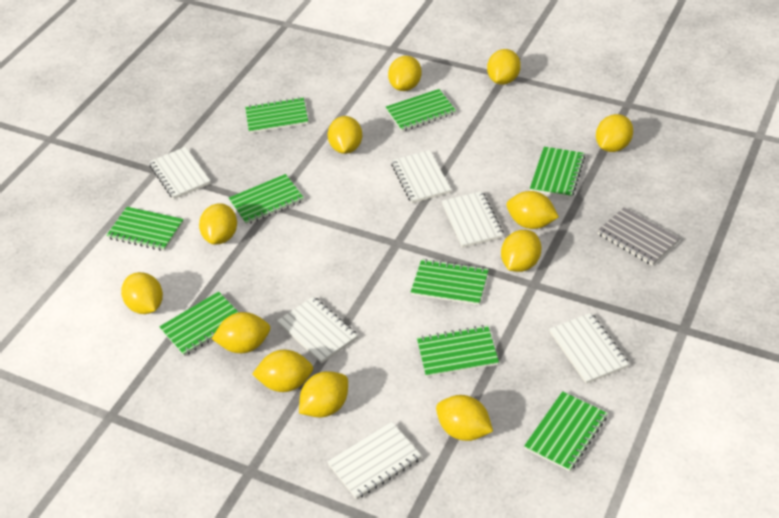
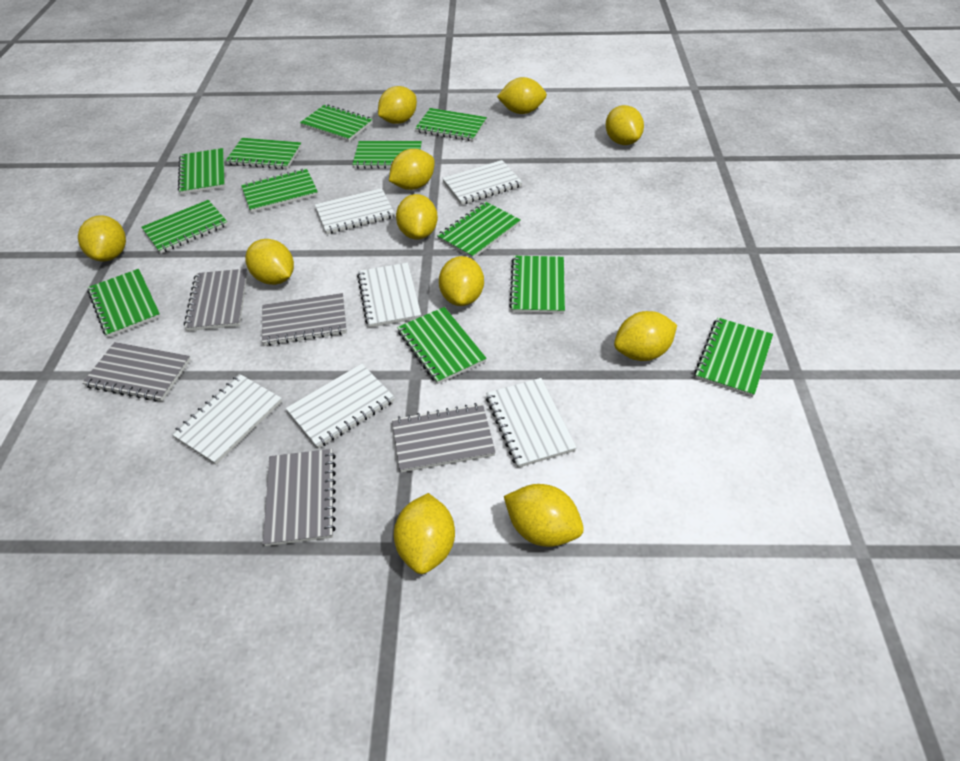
green notebook: [106,207,184,251] [159,291,239,356] [229,174,304,225] [245,97,308,133] [386,89,456,131] [411,259,489,305] [417,325,499,377] [524,391,608,472] [530,147,585,198] = 9 -> [87,269,161,338] [142,200,228,254] [178,148,225,195] [226,138,301,169] [241,168,318,213] [300,104,373,141] [352,141,422,169] [397,307,487,384] [415,108,487,141] [437,201,521,259] [509,256,565,314] [695,318,773,397] = 12
grey notebook: [597,207,680,266] = 1 -> [82,342,191,402] [184,268,248,331] [262,293,347,346] [263,449,336,546] [392,403,496,473] = 5
yellow lemon: [121,272,163,314] [199,203,237,245] [212,312,270,353] [252,350,313,392] [299,371,348,417] [328,116,362,154] [388,56,422,91] [436,395,493,441] [487,49,521,85] [501,230,541,272] [507,191,559,229] [596,114,633,152] = 12 -> [78,216,126,262] [245,239,294,285] [378,86,417,124] [389,149,435,190] [394,493,455,574] [396,194,438,240] [439,256,484,306] [497,77,547,114] [504,484,584,547] [606,105,644,145] [614,311,677,361] = 11

